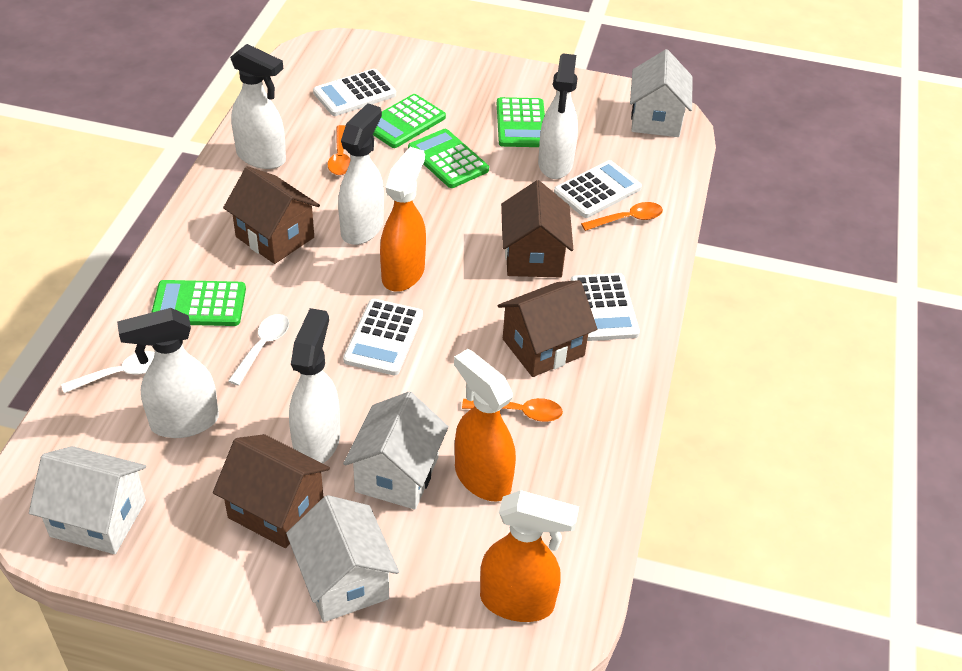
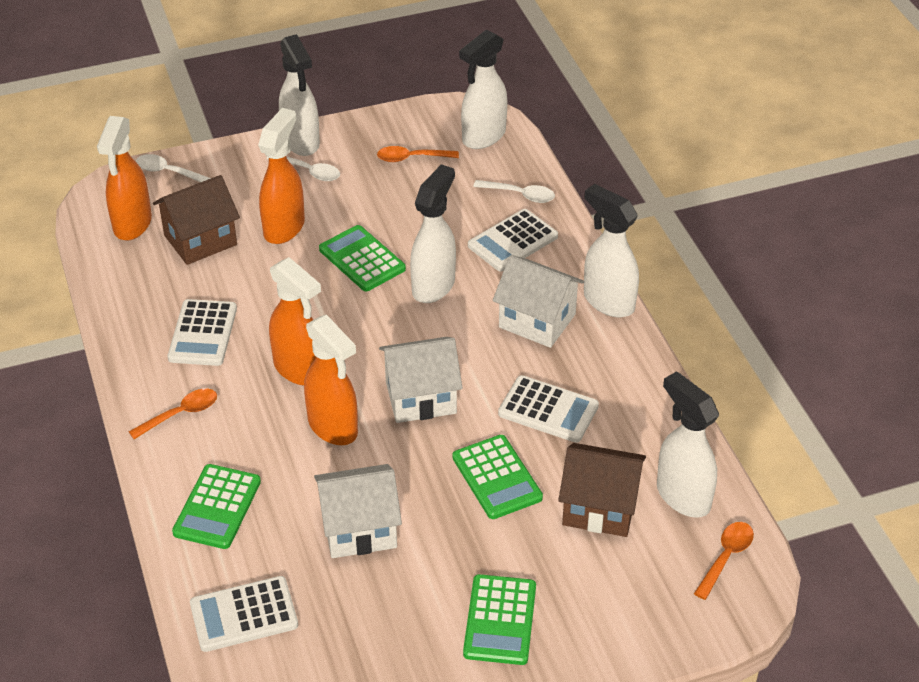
brown house: [213,434,330,548] [223,166,320,264] [498,280,597,377] [501,180,573,277] = 4 -> [153,175,240,265] [558,443,646,537] = 2
orange spray bottle: [380,147,426,292] [454,349,516,501] [480,490,579,622] = 3 -> [97,116,152,240] [258,108,305,244] [269,257,321,386] [304,314,358,445] = 4
white house: [29,446,146,554] [286,495,399,622] [343,392,449,510] [630,49,693,137] = 4 -> [314,464,402,558] [379,337,462,423] [493,255,585,348] = 3
white spoon: [61,351,155,393] [228,314,289,386] = 2 -> [136,154,211,183] [266,157,340,181] [473,180,555,203] = 3

